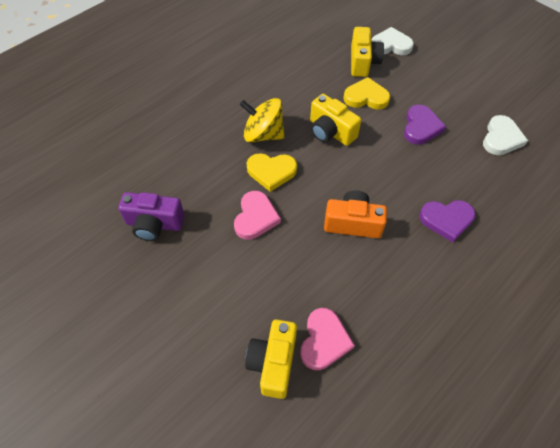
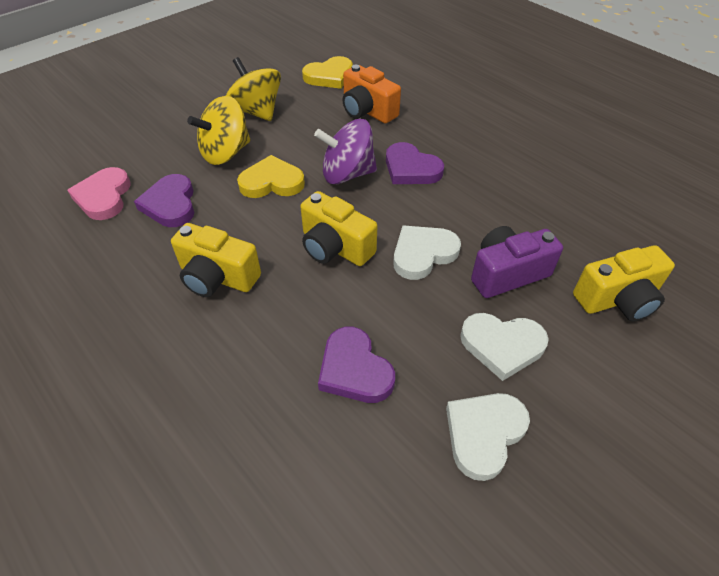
pink heart: [234,191,281,240] [301,308,355,370] = 2 -> [67,167,130,220] = 1
purple heart: [404,105,446,145] [420,200,475,243] = 2 -> [134,174,194,227] [318,327,395,403] [386,142,444,184] = 3
purple spinning top: none = 0 -> [314,119,377,184] = 1
white heart: [371,27,414,55] [483,115,528,155] = 2 -> [393,225,461,280] [446,393,530,481] [460,313,549,381] = 3
yellow spinning top: [240,98,285,143] = 1 -> [187,96,250,165] [226,57,281,121] = 2

